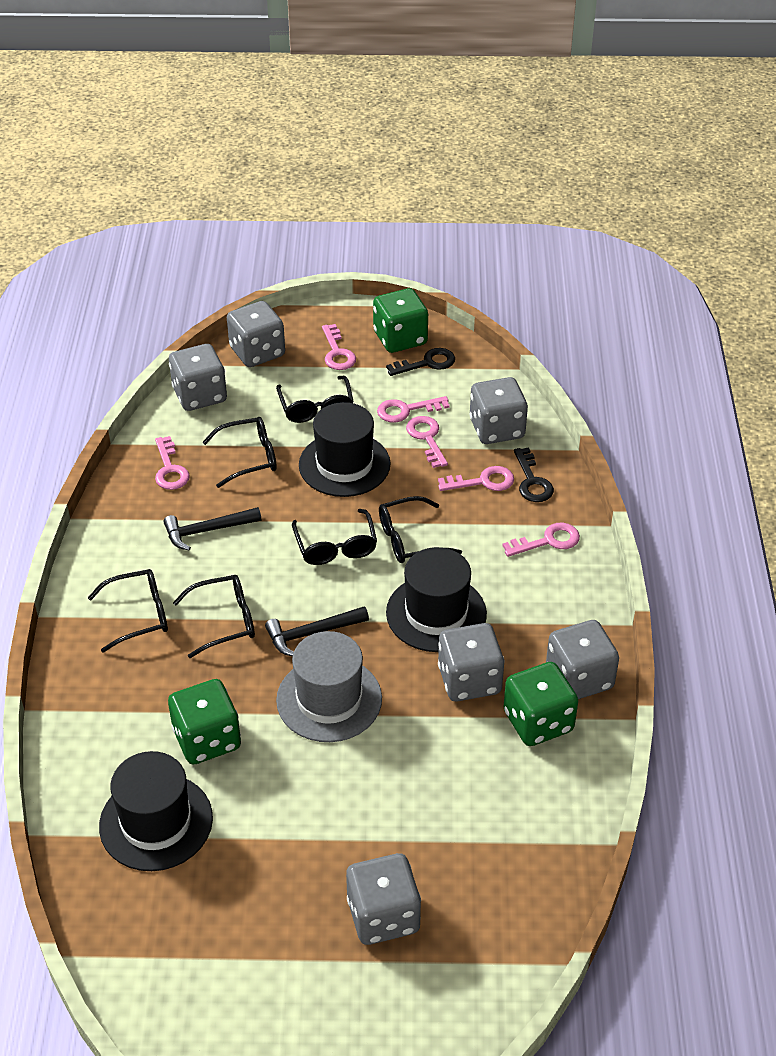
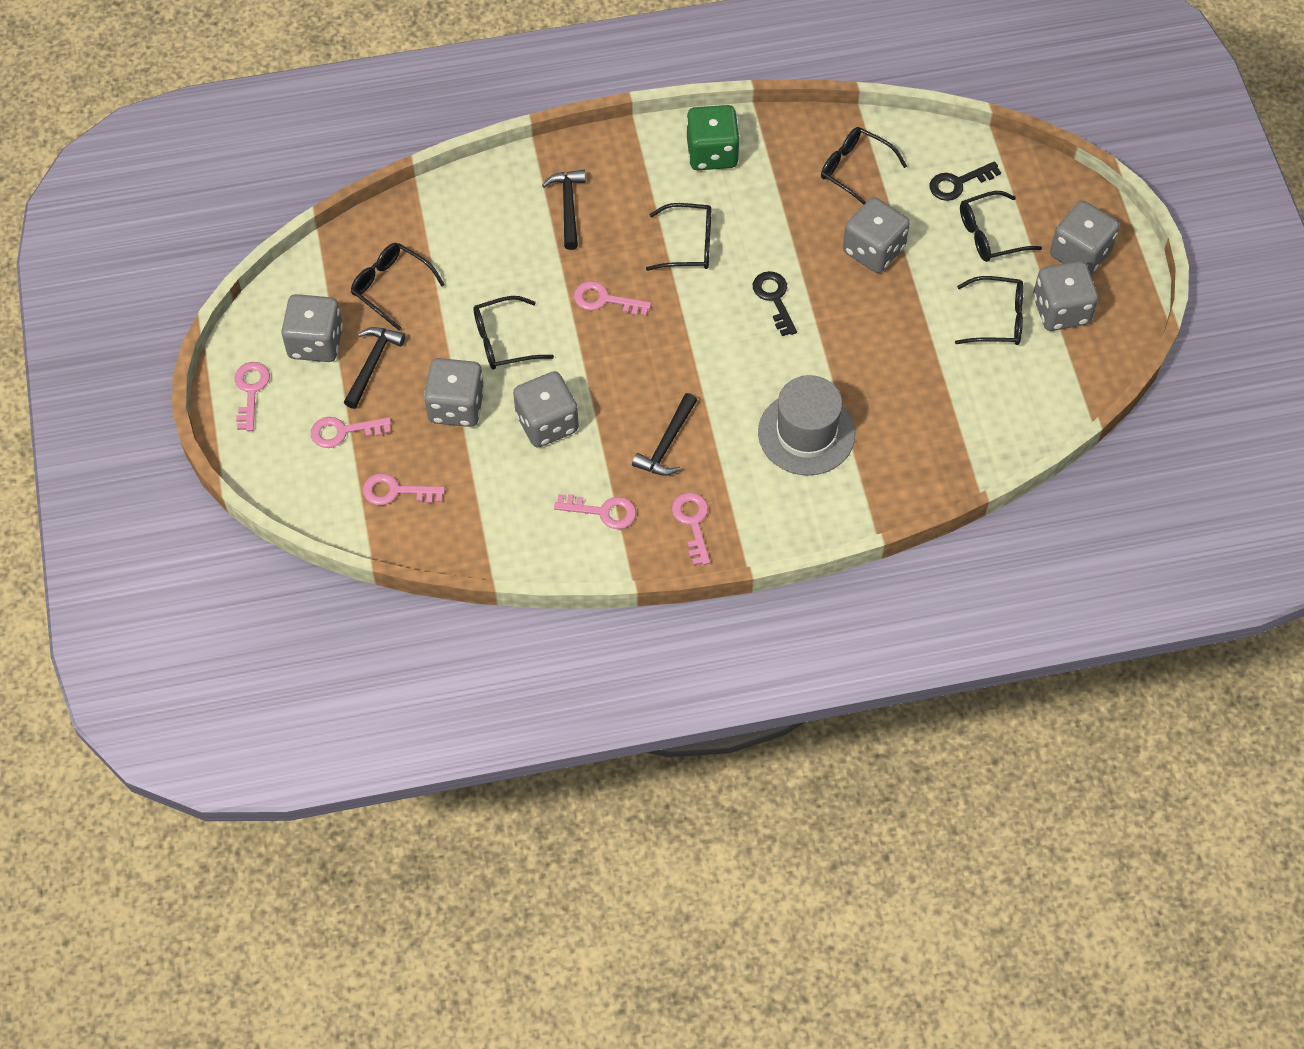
black hammer: [163,507,261,550] [265,606,369,656] = 2 -> [344,327,405,409] [542,170,586,250] [632,393,697,476] = 3
black hat: [99,751,213,871] [299,402,390,497] [386,547,487,652] = 3 -> none = 0
green dice: [168,679,241,764] [373,288,428,353] [503,662,578,746] = 3 -> [687,105,740,170] = 1

